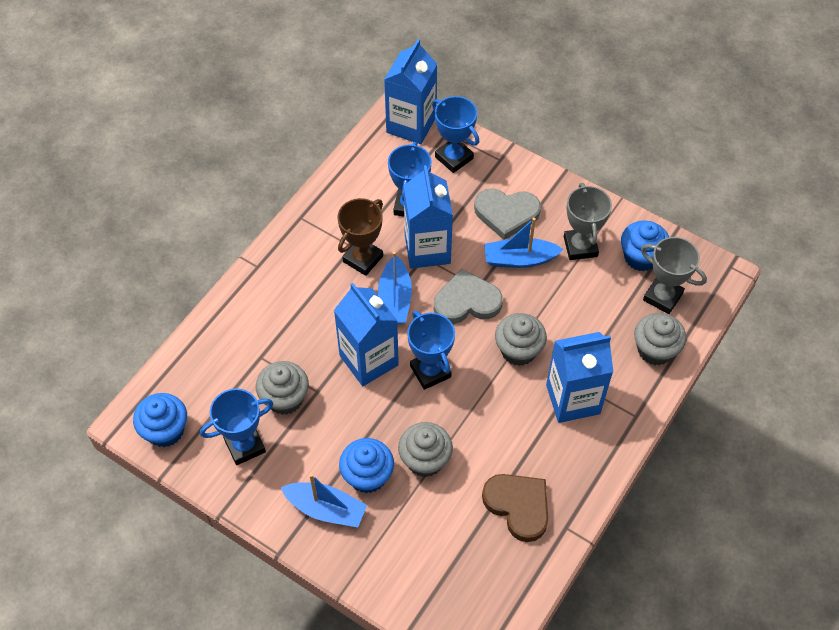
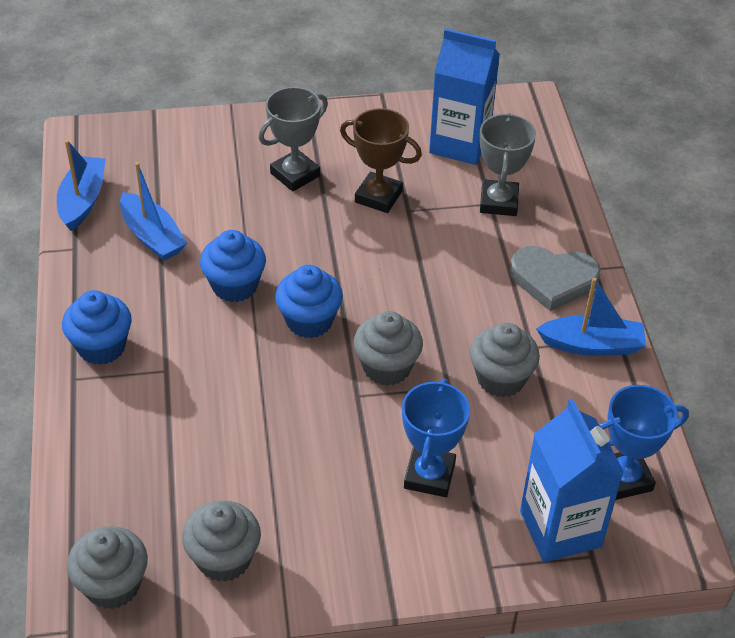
blue carton: [334,283,399,386] [384,39,437,144] [404,165,453,268] [546,332,613,423] = 4 -> [429,28,500,165] [520,399,624,562] = 2
blue trophy: [200,388,273,465] [388,142,432,217] [407,311,455,390] [432,96,479,173] = 4 -> [402,378,470,497] [599,385,689,500] = 2
brown heart: [482,474,548,542] = 1 -> none = 0
grey heart: [434,268,503,324] [474,189,541,240] = 2 -> [510,246,601,311] = 1

